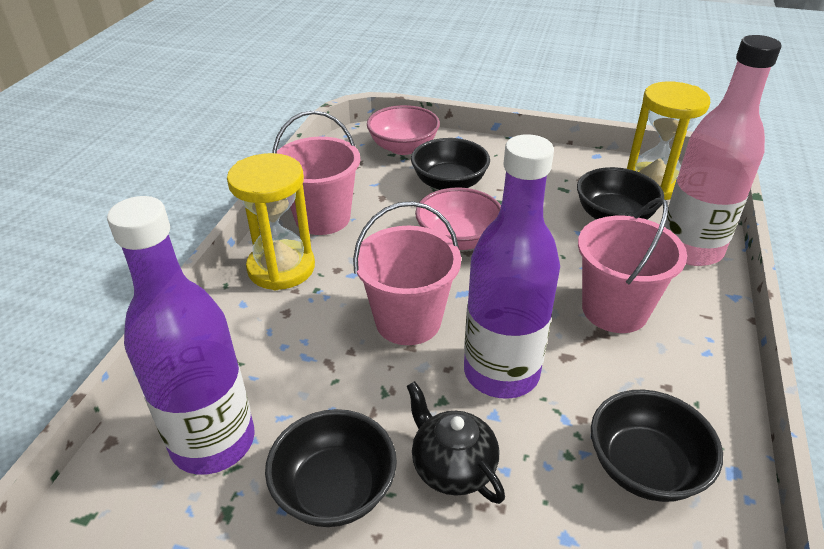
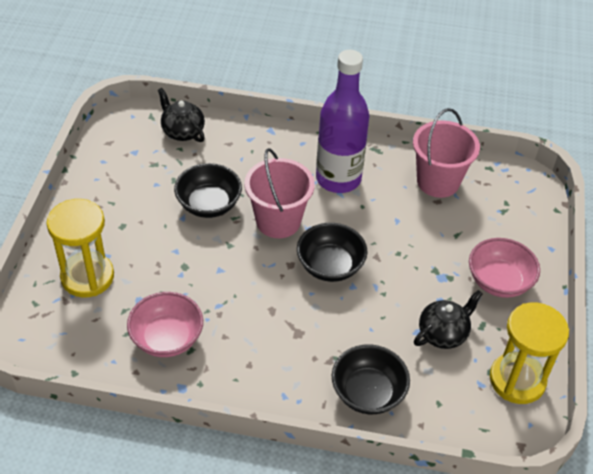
black bowl: [265,409,397,527] [411,138,490,190] [577,167,664,220] [591,390,723,502] = 4 -> [174,163,242,218] [297,223,367,282] [332,345,410,414] = 3
black teapot: [407,381,505,504] = 1 -> [158,88,205,142] [414,290,482,349] = 2
pink bottle: [664,35,782,266] = 1 -> none = 0
pink bucket: [273,110,360,235] [353,201,461,345] [578,198,687,333] = 3 -> [245,148,315,238] [413,108,480,198] = 2
purple bottle: [107,196,255,475] [464,134,560,399] = 2 -> [316,50,369,193] = 1

